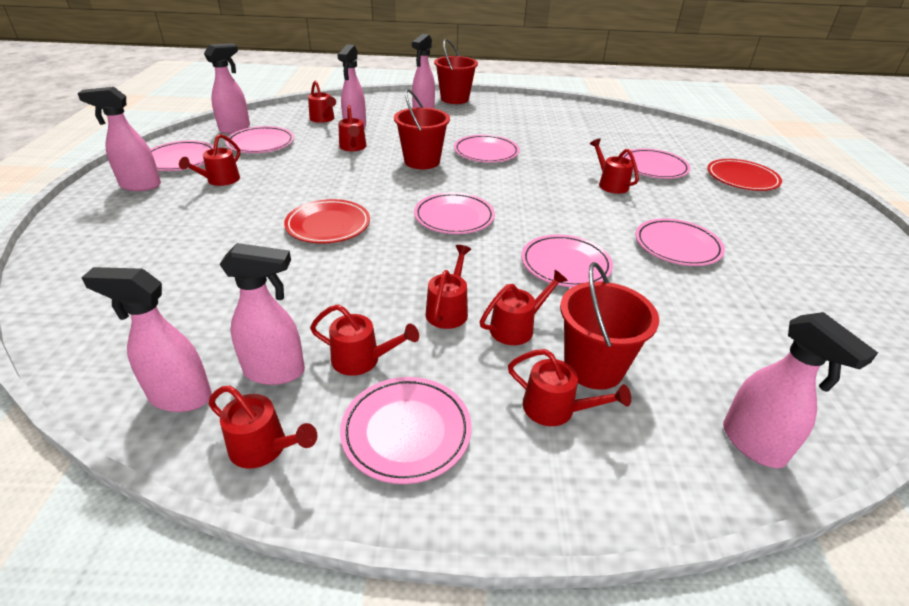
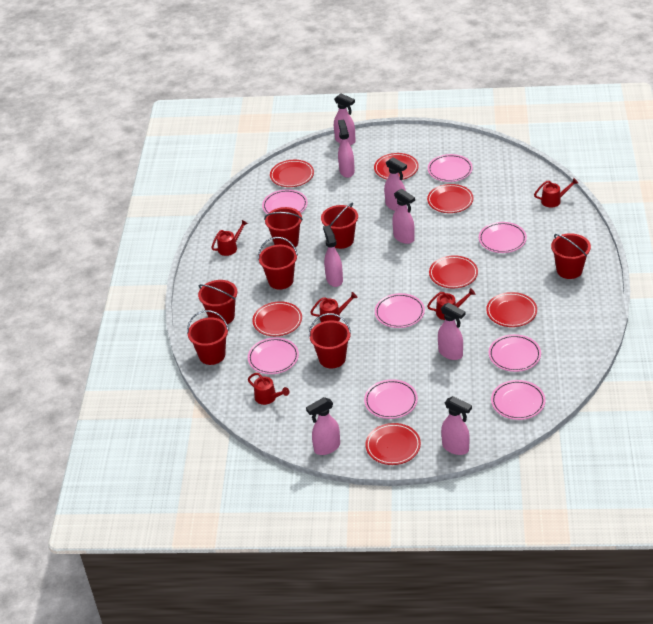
pink spray bottle: [77,87,161,191] [81,267,212,412] [204,43,250,134] [220,243,305,385] [338,44,366,128] [412,34,435,109] [723,312,878,468] = 7 -> [306,397,340,455] [323,225,343,287] [334,94,356,145] [338,119,355,178] [384,157,407,211] [392,189,415,244] [438,303,465,360] [441,396,472,455] = 8
red bucket: [394,89,450,169] [434,39,478,104] [560,262,659,390] = 3 -> [187,310,229,365] [198,280,237,324] [258,237,298,290] [264,207,303,249] [309,313,351,368] [321,202,358,249] [551,233,591,279] = 7
red plate: [284,199,370,243] [707,159,782,191] = 2 -> [252,301,302,336] [270,160,314,187] [365,423,421,465] [374,153,419,180] [427,184,474,213] [429,255,478,288] [486,292,537,327] = 7
red watering can: [179,134,240,186] [208,386,317,469] [308,80,336,123] [310,304,419,376] [338,105,366,151] [426,245,471,329] [480,270,568,345] [508,349,631,426] [590,138,639,194] = 9 -> [211,220,248,256] [248,373,289,405] [310,292,357,322] [427,288,475,320] [534,178,578,208] = 5

